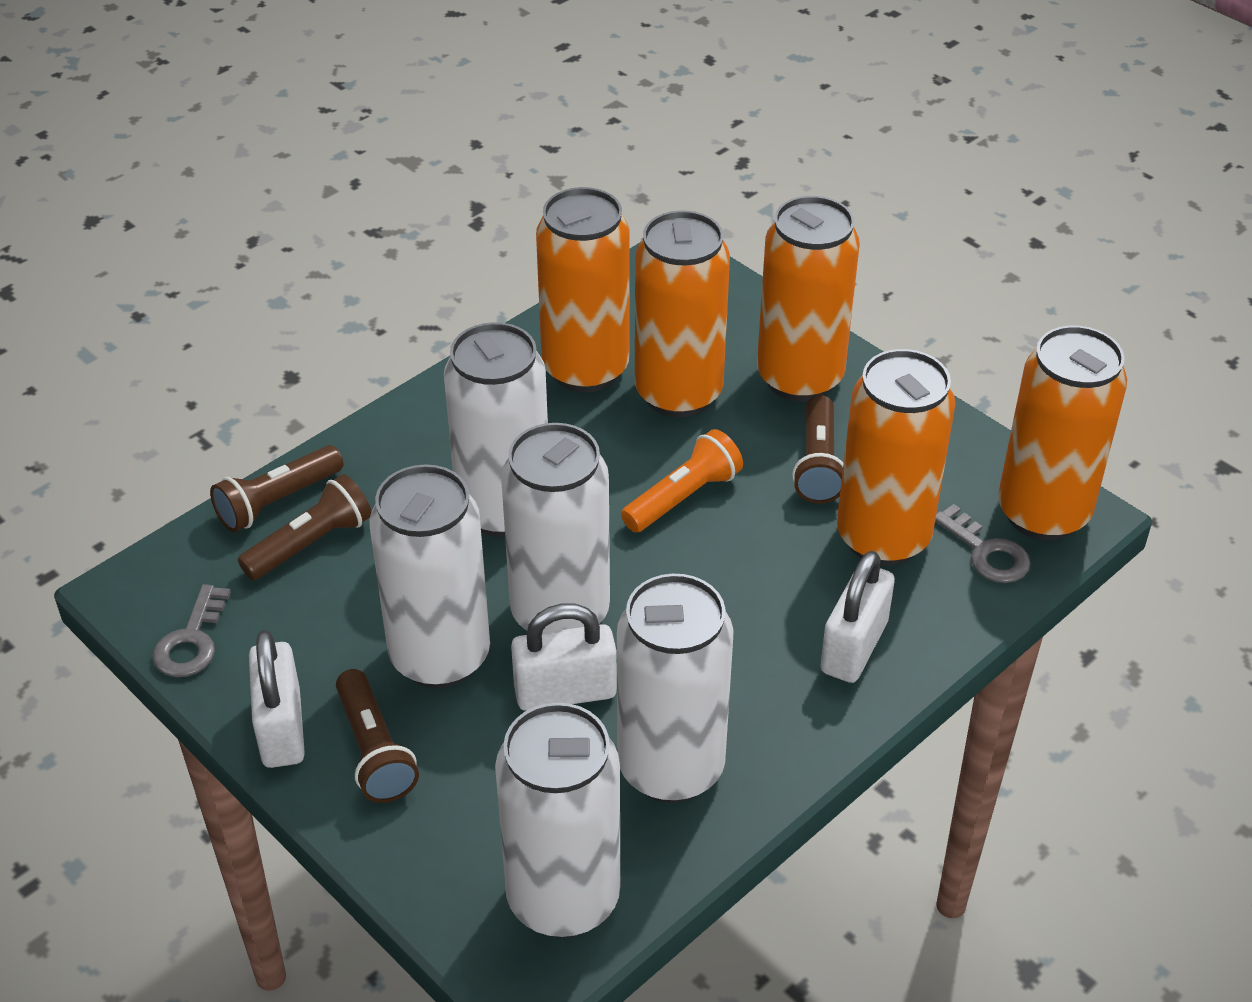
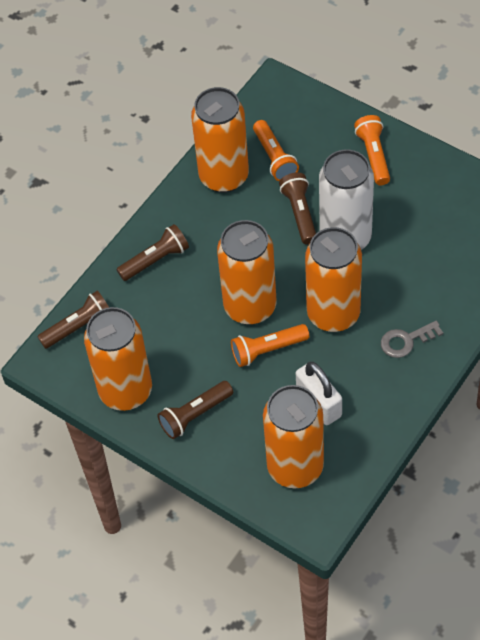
grey key: [153,584,231,677] [935,504,1031,583] = 2 -> [381,321,443,358] = 1
orange flashlight: [621,429,743,532] = 1 -> [231,324,309,367] [253,120,299,181] [354,115,390,185] = 3
white can: [369,464,490,688] [444,322,548,537] [495,702,620,938] [501,423,610,633] [617,574,733,803] = 5 -> [319,150,374,250] = 1
white padlock: [249,630,305,768] [511,603,617,711] [820,551,895,683] = 3 -> [296,362,342,425] = 1

